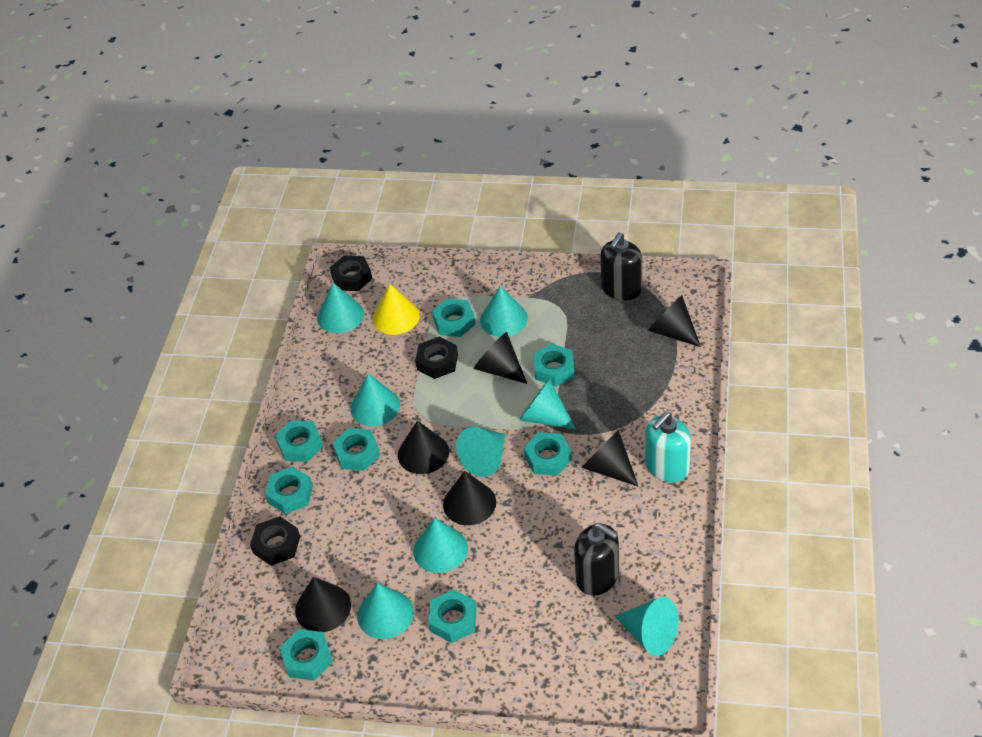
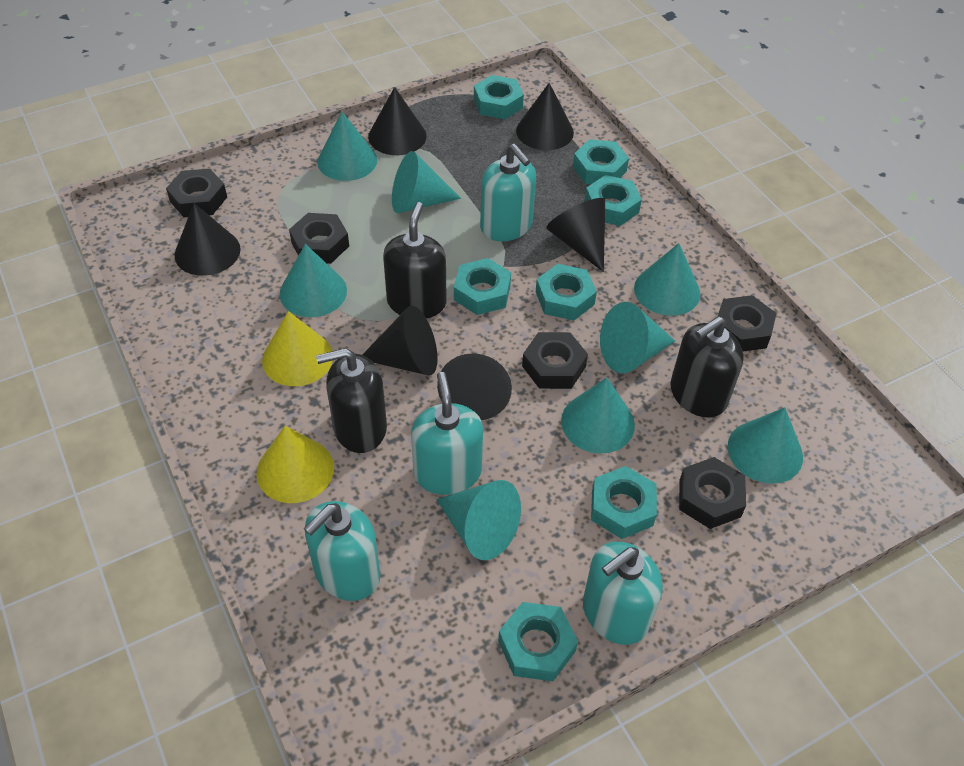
black nut: [250,516,300,566] [330,255,372,291] [415,337,458,379] = 3 -> [166,169,227,217] [289,213,349,264] [522,332,588,389] [679,457,746,529] [718,295,777,352] = 5
black soap dispenser: [574,523,619,596] [601,232,642,300] = 2 -> [316,348,387,453] [383,202,446,318] [670,316,744,418] = 3
turquoise nut: [265,467,313,514] [275,420,323,462] [280,629,333,681] [333,428,380,471] [428,589,477,643] [432,298,475,337] [524,432,572,476] [534,344,574,387] = 8 -> [454,258,511,315] [474,75,524,119] [498,602,578,681] [536,264,597,320] [573,139,629,184] [585,175,642,226] [591,466,657,539] = 7
turquoise soap dispenser: [645,412,691,482] = 1 -> [304,501,380,601] [411,372,483,495] [480,144,536,241] [583,541,663,645] = 4
yellow cone: [373,284,420,335] = 1 -> [256,426,334,503] [262,311,333,386] = 2

